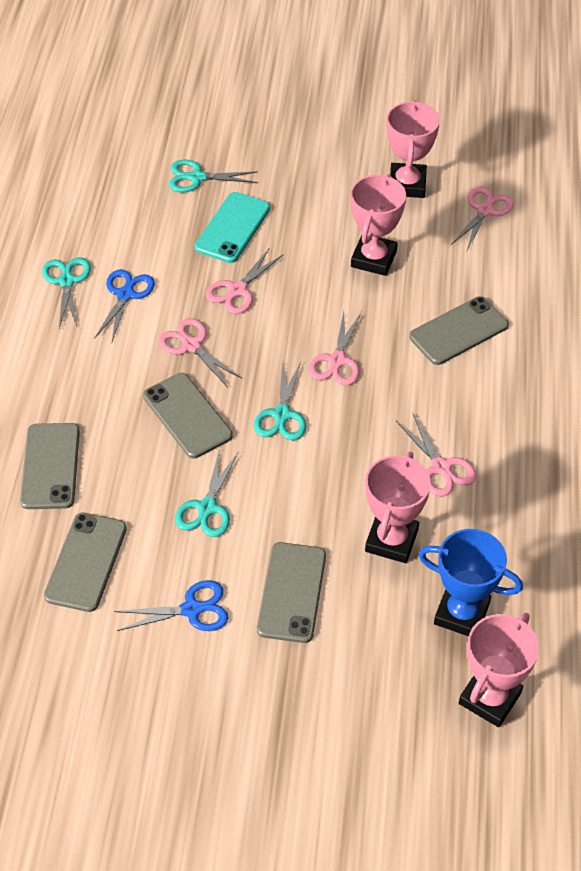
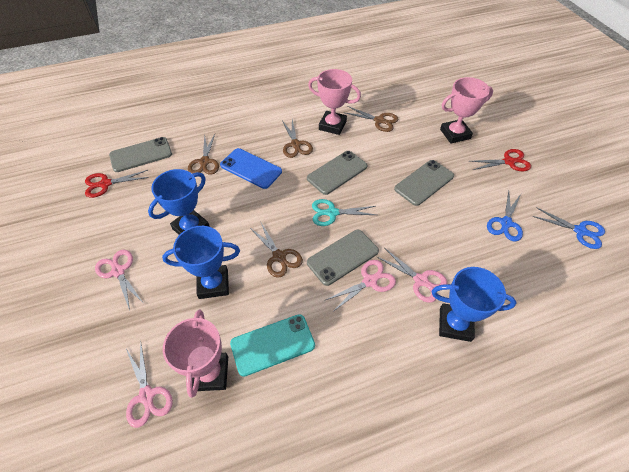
blue phone: none = 0 -> [220,148,282,189] = 1
blue trophy: [418,529,523,636] = 1 -> [148,169,210,235] [162,226,240,299] [432,267,517,342] = 3
brown scissors: none = 0 -> [188,134,219,175] [249,221,303,278] [282,120,313,158] [343,106,399,132] = 4
grey phone: [20,423,80,509] [44,513,127,612] [143,373,233,458] [257,542,326,643] [409,296,509,365] = 5 -> [109,137,172,172] [307,151,367,195] [307,230,379,286] [394,160,454,206] = 4
pink scissors: [159,318,242,387] [206,249,284,314] [309,311,362,386] [396,412,476,496] [451,187,514,251] = 5 -> [95,249,144,311] [126,342,173,428] [326,260,396,311] [377,248,447,303] = 4
pink trophy: [351,174,406,276] [365,452,431,563] [387,100,440,198] [459,613,539,727] = 4 -> [163,309,228,398] [308,69,361,135] [440,77,493,144] = 3
red scissors: none = 0 -> [85,170,149,198] [470,149,531,171] = 2
turquoise scissors: [42,257,91,328] [169,160,258,192] [175,449,238,537] [254,361,306,440] = 4 -> [312,199,376,226] = 1

